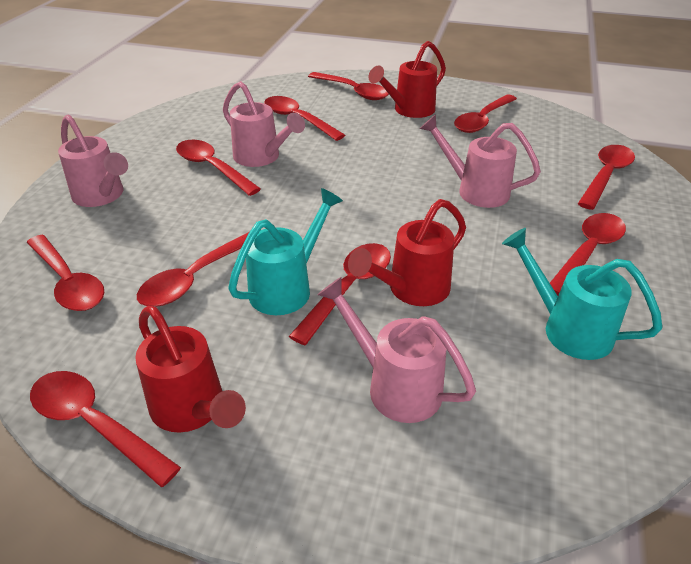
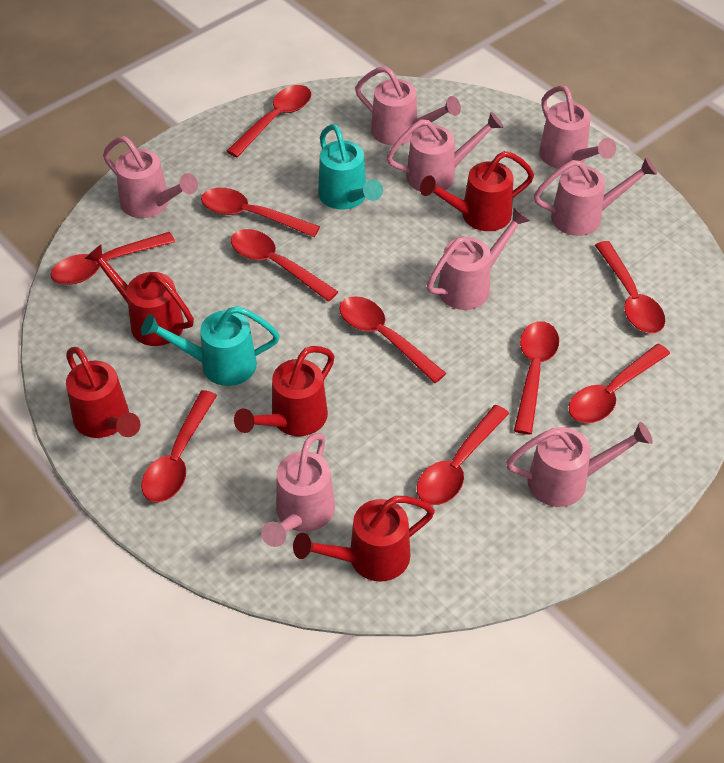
pink watering can: [58,115,128,207] [223,81,305,167] [317,277,476,423] [420,114,541,208] = 4 -> [103,136,198,218] [261,433,335,547] [355,66,461,146] [387,112,503,194] [427,208,530,310] [506,422,653,507] [534,157,657,236] [539,85,616,169] = 8
red watering can: [135,306,246,433] [348,199,466,306] [369,41,446,118] = 3 -> [66,347,140,438] [84,244,194,346] [234,346,335,436] [293,496,435,582] [420,151,534,231] = 5

